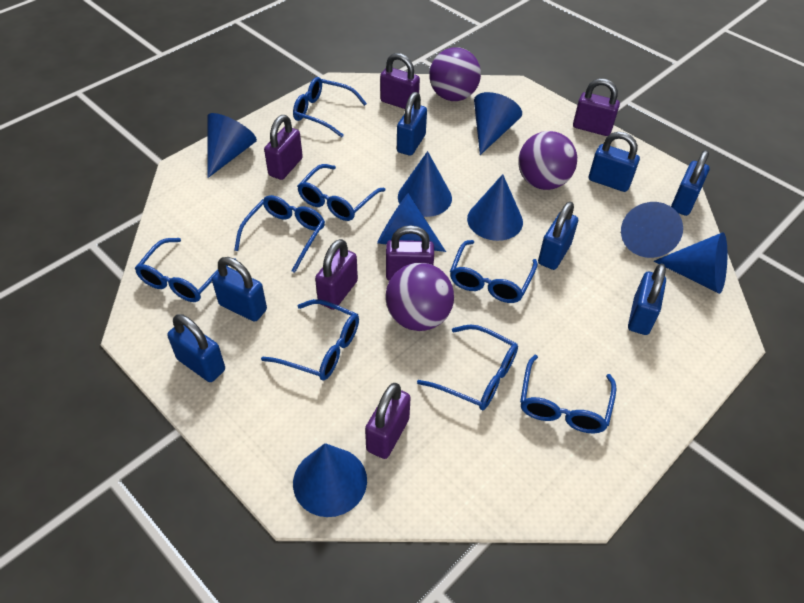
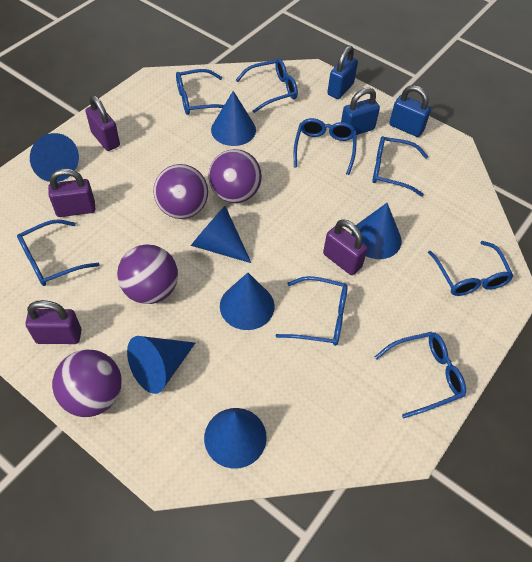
blue cone: [207,113,257,178] [293,443,367,517] [377,193,446,252] [398,151,452,217] [467,174,523,241] [474,92,522,155] [621,202,683,258] [654,232,727,294] = 8 -> [30,133,79,182] [127,336,195,394] [191,206,251,263] [204,408,267,469] [211,91,256,146] [220,273,275,330] [351,203,402,259] = 7
blue padlock: [167,314,225,382] [212,257,267,322] [397,92,427,156] [538,202,578,270] [589,132,640,192] [628,263,666,335] [671,150,710,216] = 7 -> [327,46,358,99] [341,88,380,135] [389,85,431,137] = 3
purple ball: [385,263,454,331] [429,47,481,101] [518,131,577,190] = 3 -> [52,350,122,417] [117,244,178,304] [154,164,208,219] [208,149,262,203] = 4
purple padlock: [264,115,303,180] [315,239,358,310] [365,383,411,459] [380,53,420,109] [386,225,434,281] [573,78,620,136] = 6 -> [25,300,82,344] [48,169,95,217] [86,95,120,151] [323,219,368,275] = 4

